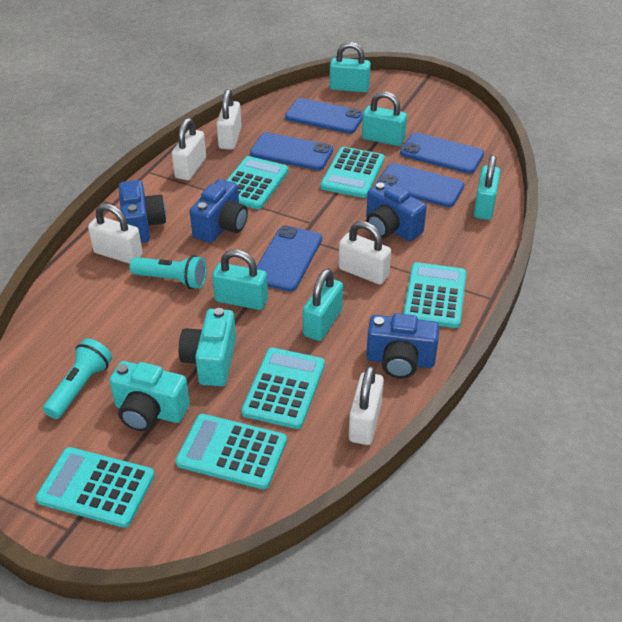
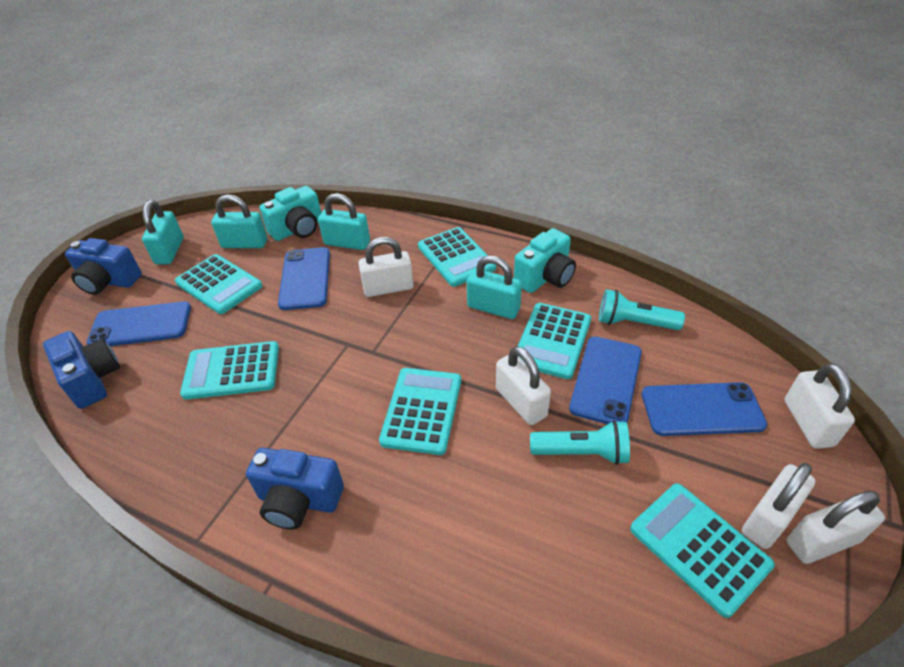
blue camera: [119,180,166,243] [190,179,248,243] [366,182,427,242] [366,313,440,379] = 4 -> [43,331,120,409] [65,238,142,295] [246,448,344,530] = 3
blue phone: [250,132,333,170] [257,225,322,292] [285,98,363,134] [377,163,464,207] [400,133,484,174] = 5 -> [86,301,191,346] [278,247,330,310] [569,336,642,424] [642,382,767,436] = 4
turquoise padlock: [212,249,268,310] [303,269,343,341] [329,42,371,93] [362,91,407,146] [473,155,501,220] = 5 -> [142,200,184,265] [211,194,267,248] [318,193,370,250] [467,256,522,319] = 4

